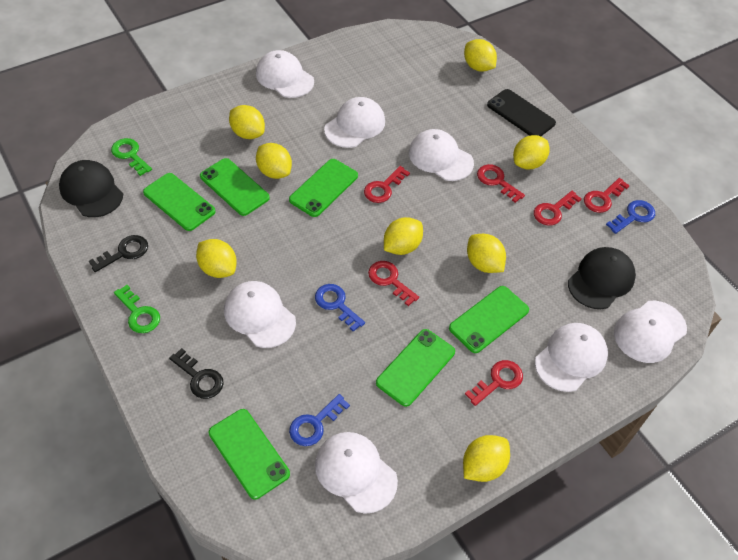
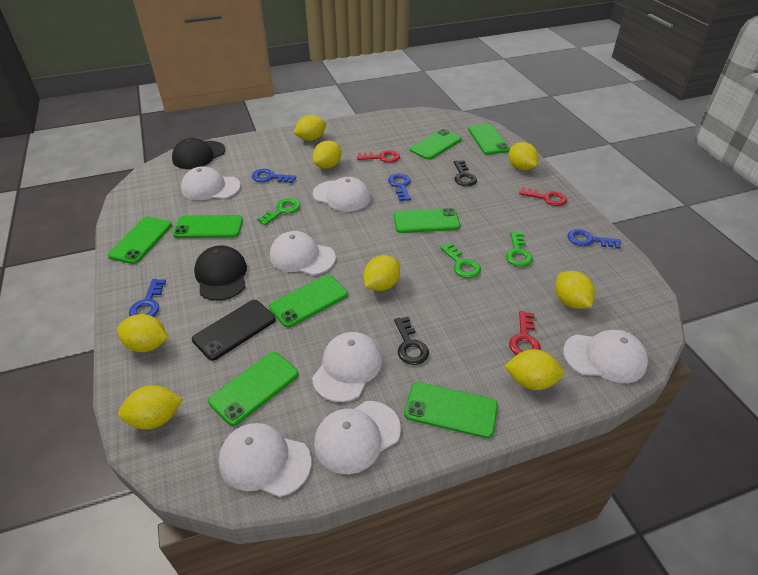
blue key: [289,394,350,446] [315,284,365,332] [606,200,655,234] = 3 -> [129,279,166,317] [252,169,296,183] [388,174,411,201] [568,229,621,249] = 4
green key: [111,138,152,176] [114,285,160,333] = 2 -> [257,198,300,225] [440,243,481,278] [506,231,533,267] = 3
green phone: [143,173,216,231] [200,158,270,216] [209,409,290,499] [289,159,358,217] [376,329,455,407] [449,286,529,353] = 6 -> [108,217,172,264] [173,215,243,238] [208,352,299,426] [269,275,348,328] [394,208,460,233] [404,382,498,438] [410,129,461,160] [468,124,510,155] = 8
red key: [364,166,410,203] [368,261,419,306] [465,360,523,406] [477,164,525,203] [534,191,582,225] [584,178,630,213] = 6 -> [357,150,400,163] [509,311,541,355] [519,187,567,206] = 3

